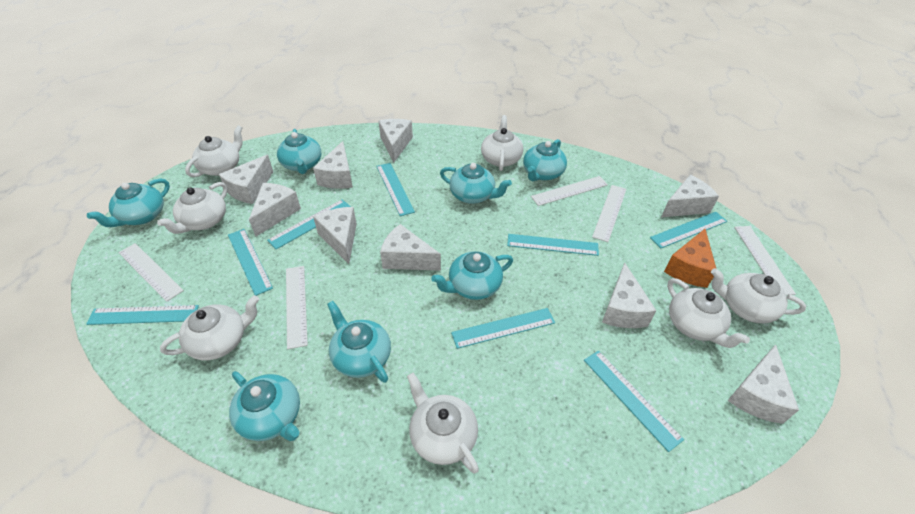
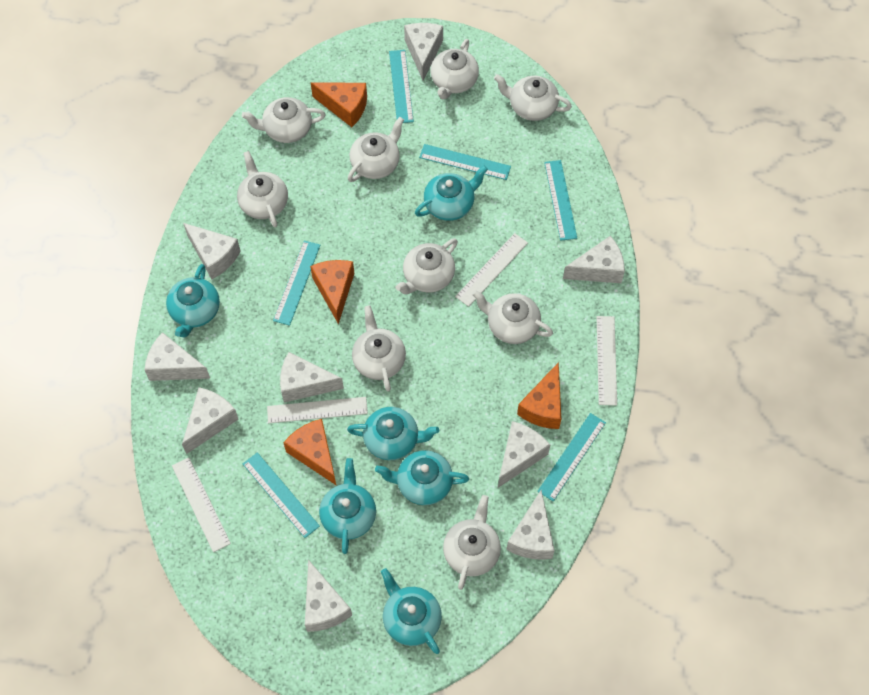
orange cheese: [664,229,716,288] = 1 -> [283,419,336,485] [310,260,354,324] [311,82,367,127] [517,362,561,429] = 4
turquoise ruler: [86,305,199,325] [228,229,273,296] [267,199,351,249] [376,163,415,216] [451,308,555,349] [507,234,599,256] [584,350,684,452] [650,212,727,248] = 8 -> [243,452,320,538] [273,240,320,326] [389,50,414,123] [419,144,511,180] [537,413,606,502] [544,160,577,241] = 6
turquoise teapot: [87,179,170,227] [229,371,300,441] [277,129,321,174] [327,301,391,383] [431,251,513,300] [440,163,512,204] [523,139,567,181] = 7 -> [166,264,220,337] [319,458,376,554] [347,407,439,460] [375,450,469,505] [381,568,442,654] [415,166,488,221] = 6
white ruler: [118,243,184,302] [286,266,308,349] [531,176,608,206] [592,185,626,242] [734,226,796,295] = 5 -> [172,457,231,552] [267,397,368,423] [455,233,528,307] [596,316,617,406] = 4
white teapot: [157,182,228,234] [160,295,259,360] [185,125,243,177] [407,373,479,473] [481,115,523,171] [667,278,750,348] [711,268,806,323] = 7 -> [237,151,288,227] [242,97,326,143] [348,117,404,182] [352,305,406,391] [396,238,458,294] [430,39,479,100] [443,495,501,590] [472,290,553,344] [494,74,572,121] = 9

